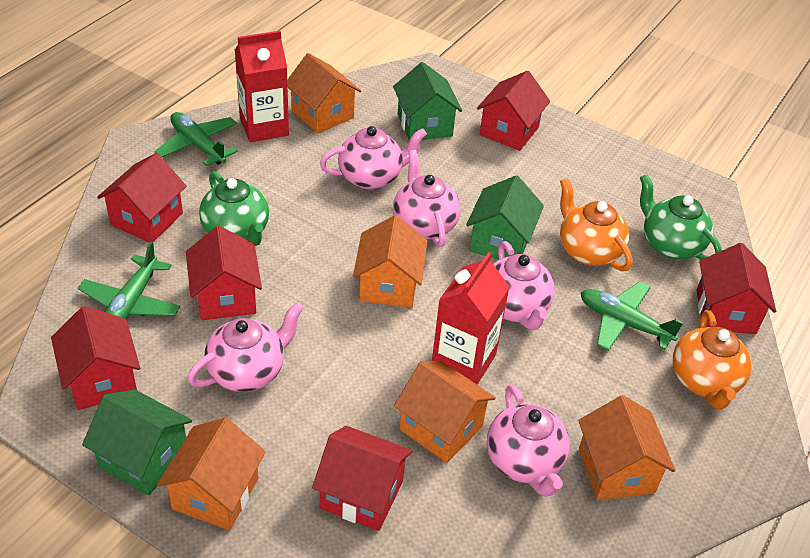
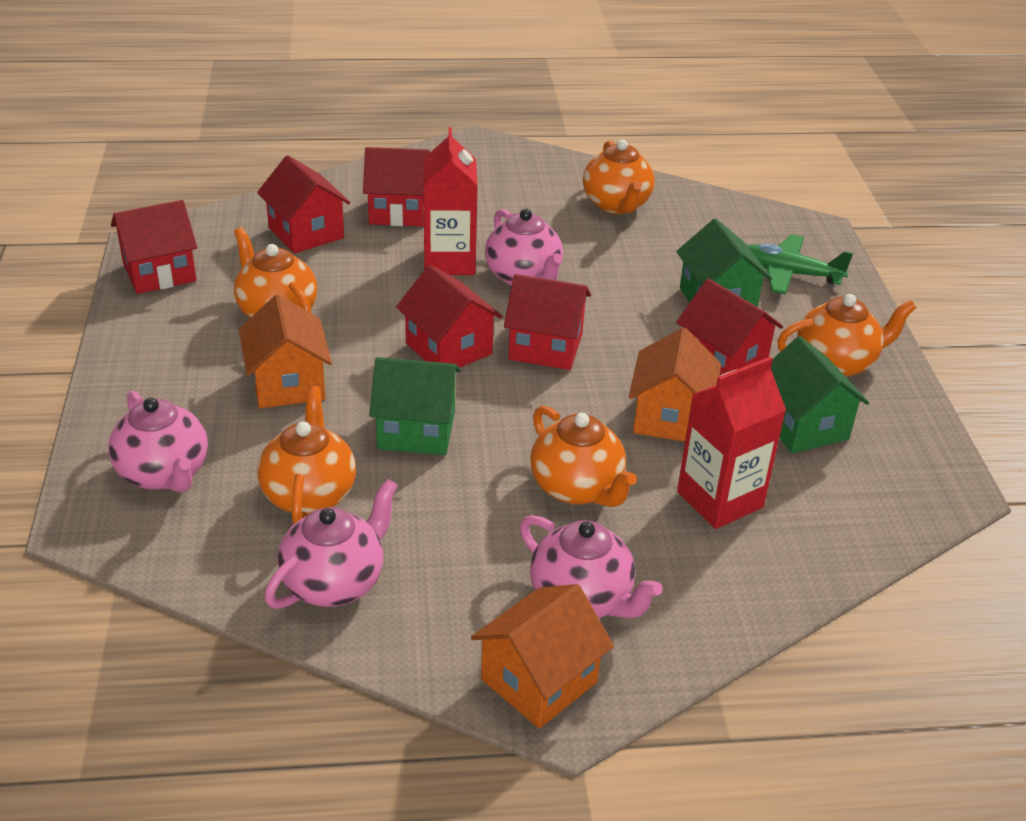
green plane: [78,241,180,319] [154,112,237,166] [581,281,684,351] = 3 -> [747,234,853,294] = 1
green teapot: [199,171,269,246] [640,174,722,260] = 2 -> none = 0
orange house: [157,418,266,530] [287,53,361,134] [353,215,428,308] [394,361,496,463] [578,395,675,500] = 5 -> [239,294,332,409] [471,584,614,729] [629,328,721,442] = 3
orange teapot: [560,178,633,271] [673,310,752,410] = 2 -> [234,227,317,318] [257,386,356,524] [530,406,637,507] [583,139,655,214] [777,294,917,377] = 5
pink teapot: [187,302,303,392] [320,126,427,190] [393,150,460,247] [487,384,570,497] [493,241,555,330] = 5 -> [108,391,208,493] [264,479,398,609] [485,209,563,286] [520,515,663,618] = 4

